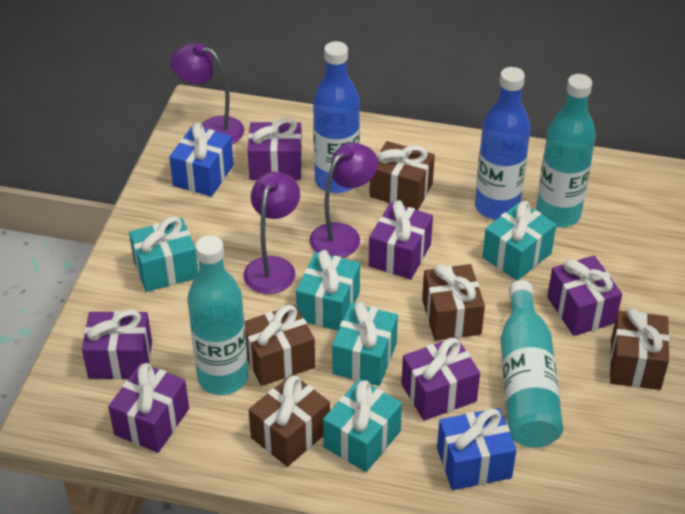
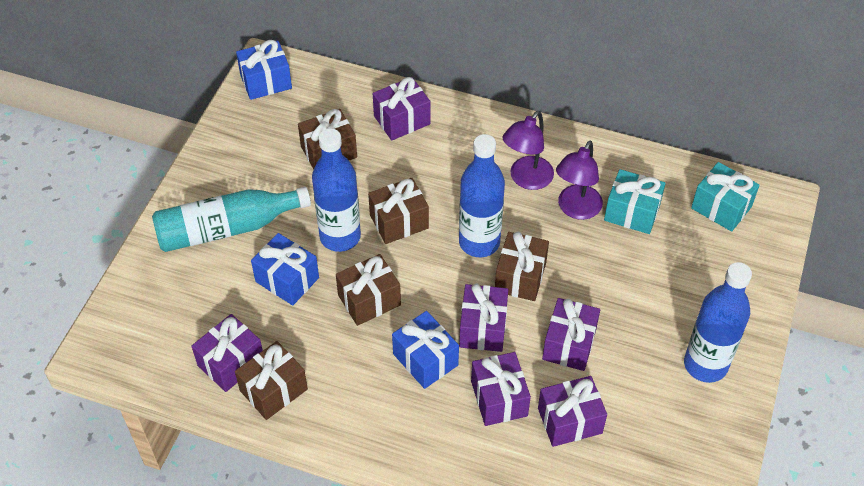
blue bottle: [313,41,360,193] [475,67,531,220] = 2 -> [312,128,361,252] [459,134,505,257] [684,262,752,383] = 3
blue gift: [169,123,234,197] [437,408,516,490] = 2 -> [236,40,292,100] [251,233,319,306] [392,311,459,389] = 3
purple lamp: [170,43,244,144] [243,172,300,294] [310,143,378,258] = 3 -> [503,111,554,190] [556,141,603,220] = 2
turquoise bottle: [187,235,248,395] [501,280,563,448] [536,74,596,227] = 3 -> [152,187,311,252] = 1
turquoise gift: [129,217,198,292] [296,250,360,330] [323,379,402,472] [332,301,398,386] [482,201,556,281] = 5 -> [604,169,666,234] [691,162,760,232] = 2

